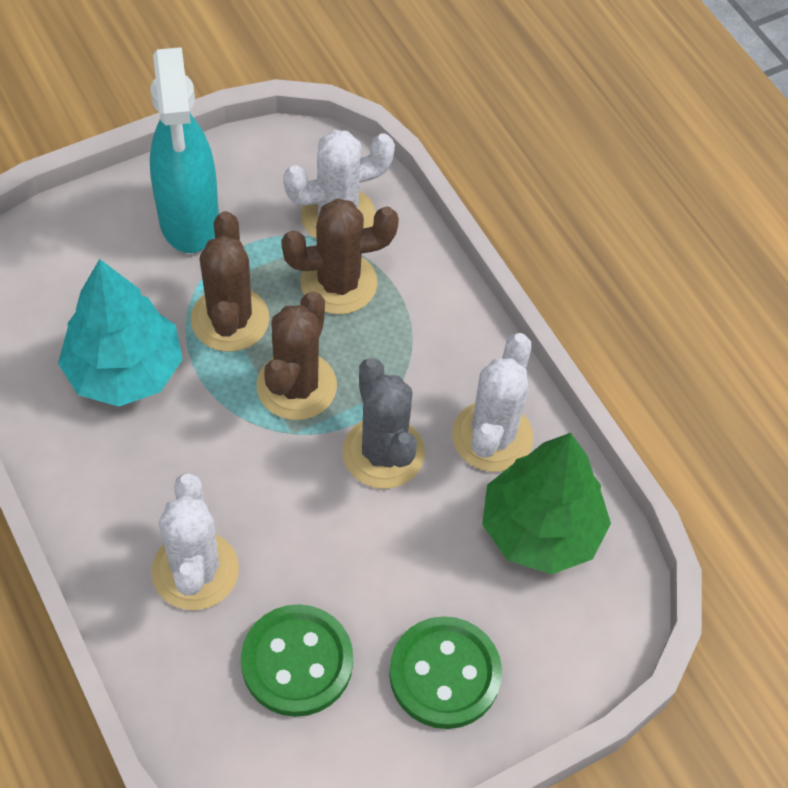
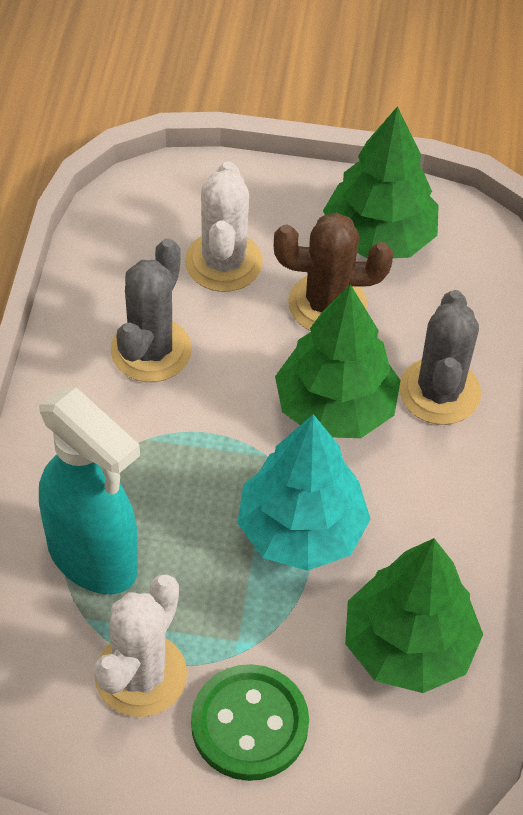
brown cactus: [191,211,270,352] [257,292,337,420] [281,199,399,314] = 3 -> [274,213,393,331] = 1
green button: [241,604,353,717] [389,616,502,729] = 2 -> [191,664,309,781] = 1
green tree: [482,433,611,574] = 1 -> [275,284,401,438] [323,106,439,259] [345,538,483,693] = 3
grey cactus: [342,358,425,489] = 1 -> [111,238,192,382] [399,290,481,425] = 2
white cactus: [151,473,239,610] [283,130,395,239] [452,333,533,472] = 3 -> [94,574,187,717] [185,161,263,292] = 2

